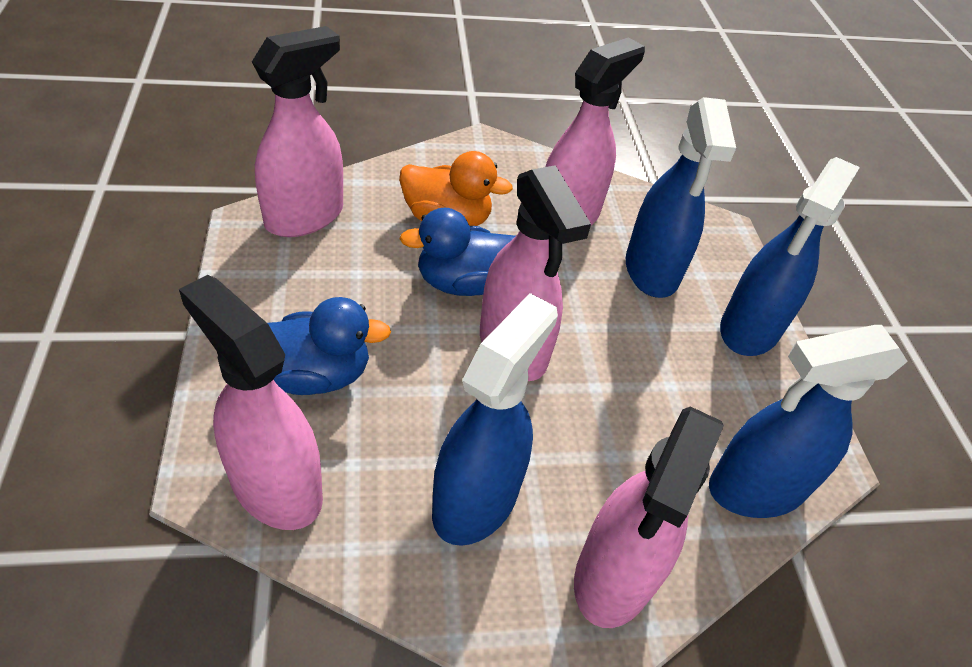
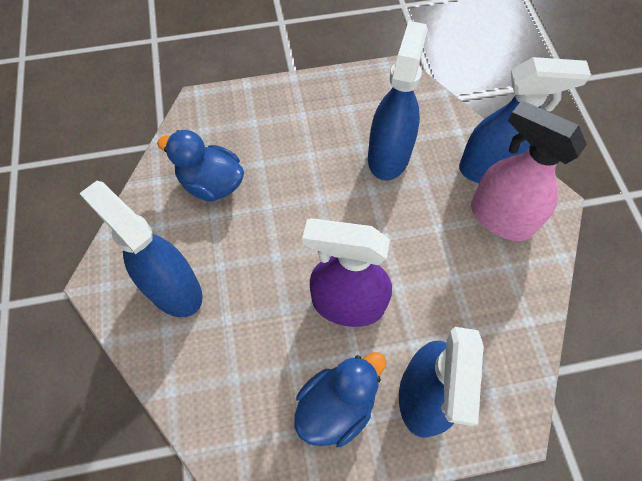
orange duck: [399,151,513,226] = 1 -> none = 0
pink spray bottle: [179,275,323,530] [252,26,343,237] [480,165,591,381] [545,37,645,225] [574,406,724,628] = 5 -> [471,100,587,241] = 1
purple spray bottle: none = 0 -> [302,218,392,327] = 1

